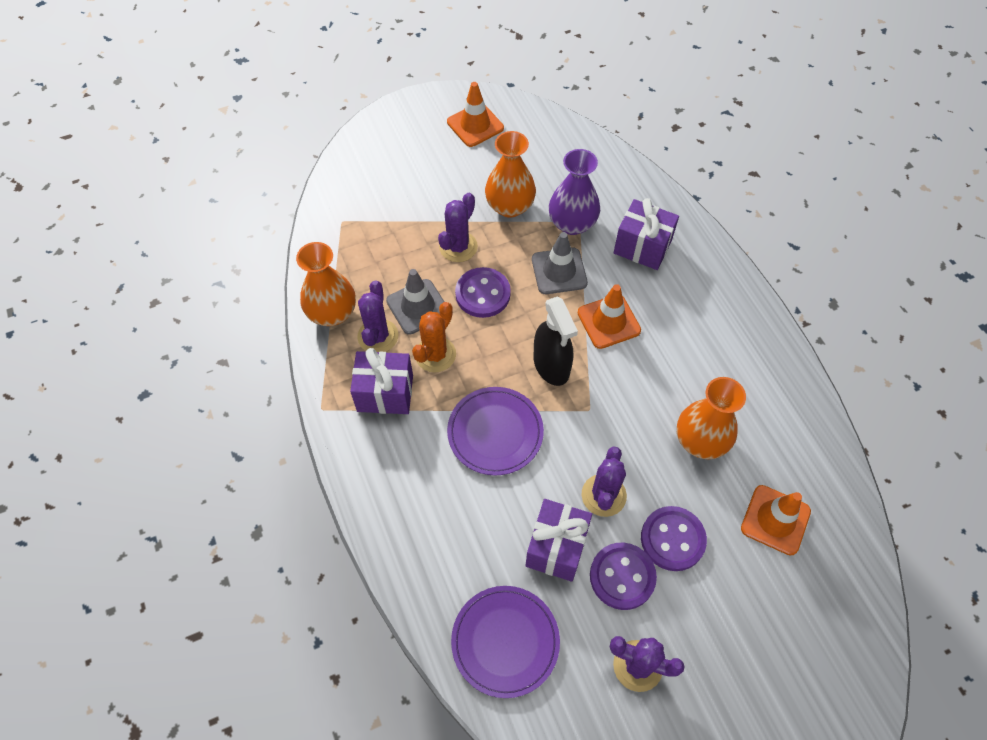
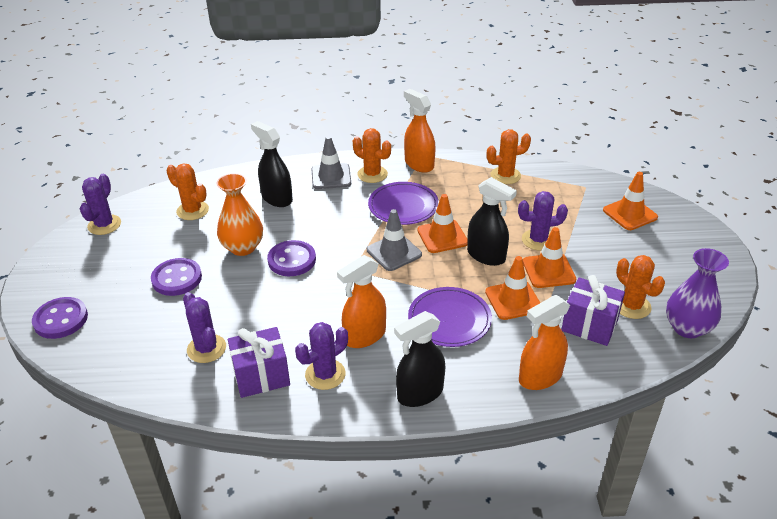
black spray bottle: [534,296,578,386] = 1 -> [251,121,293,207] [394,311,445,407] [467,177,517,266] = 3
orange cactus: [412,302,456,373] = 1 -> [166,163,209,220] [353,128,391,183] [486,129,531,184] [616,255,665,319] = 4
orange spray bottle: none = 0 -> [337,255,386,348] [404,89,435,173] [519,295,570,390] = 3
orange traffic cone: [447,82,504,147] [578,284,641,349] [741,485,811,556] = 3 -> [417,194,468,253] [485,256,540,320] [523,227,576,288] [603,172,658,230] = 4
orange vase: [296,242,356,326] [485,131,536,218] [677,377,746,459] = 3 -> [216,173,263,256] = 1
purple gift: [350,348,413,414] [526,499,592,582] [614,198,679,270] = 3 -> [228,327,290,398] [561,275,625,346] = 2

